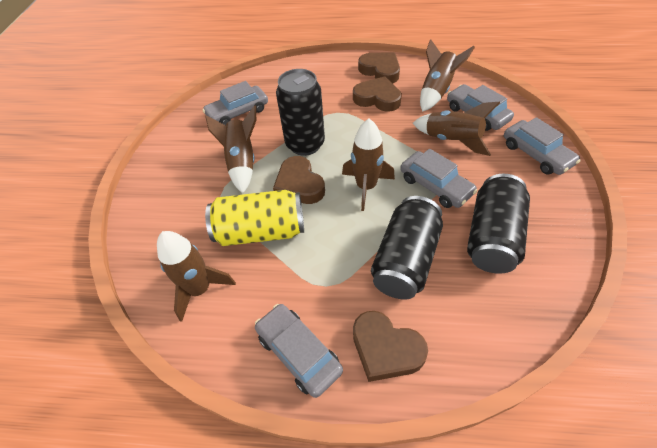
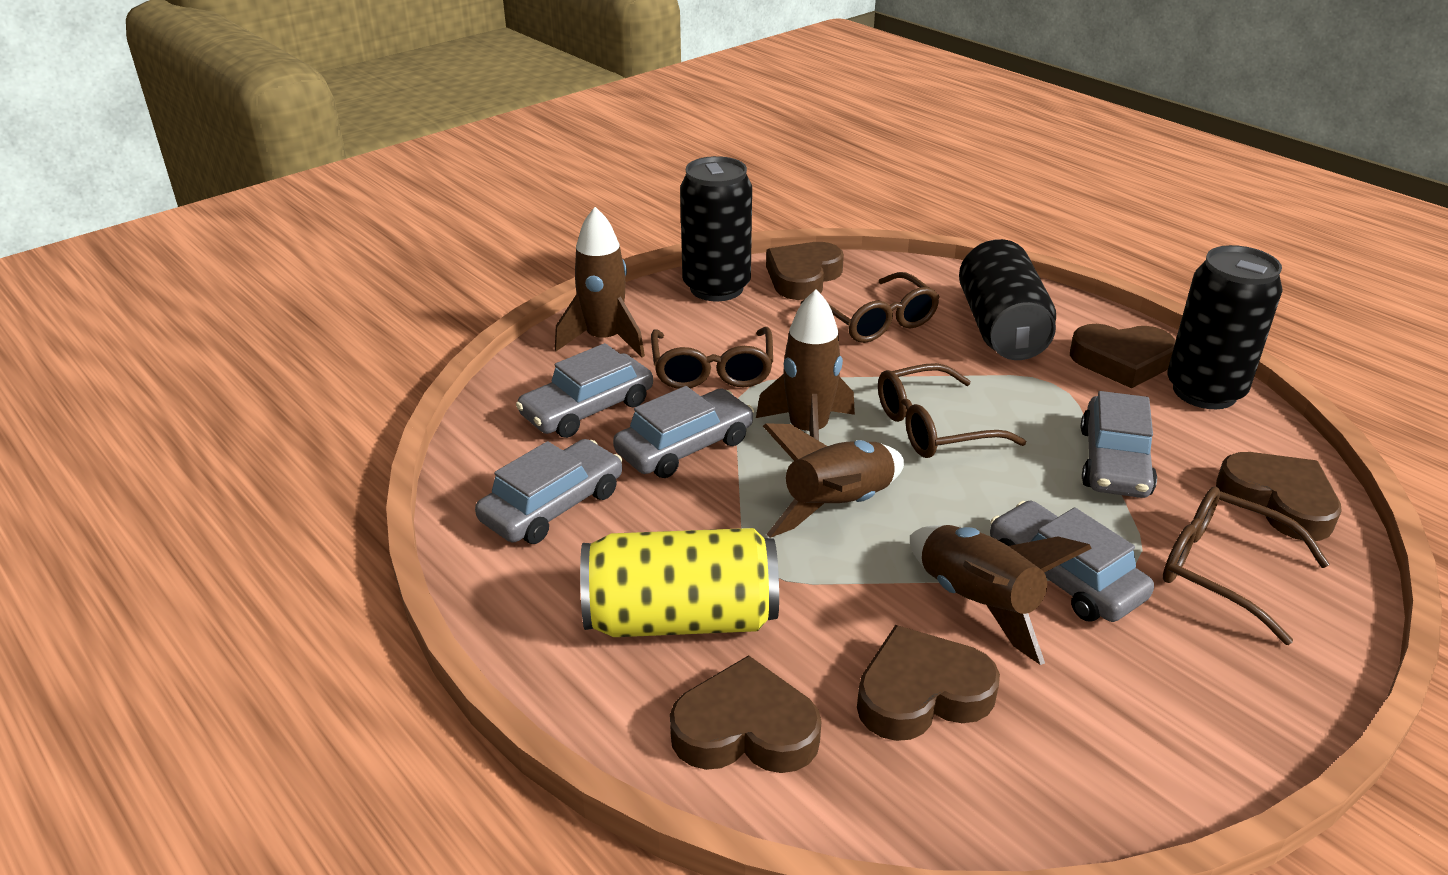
brown glasses: none = 0 -> [651,327,773,389] [800,272,939,343] [878,363,1026,458] [1163,486,1330,645] = 4
brown heart: [273,156,325,204] [353,76,402,112] [353,311,428,382] [358,52,400,84] = 4 -> [670,655,822,773] [766,242,844,300] [857,625,1000,741] [1070,324,1176,388] [1216,452,1342,541] = 5
brown rocket: [157,231,236,322] [205,105,256,194] [342,119,395,211] [413,102,500,156] [420,39,475,112] = 5 -> [555,207,645,358] [756,289,855,441] [763,423,904,538] [910,525,1092,665] = 4

